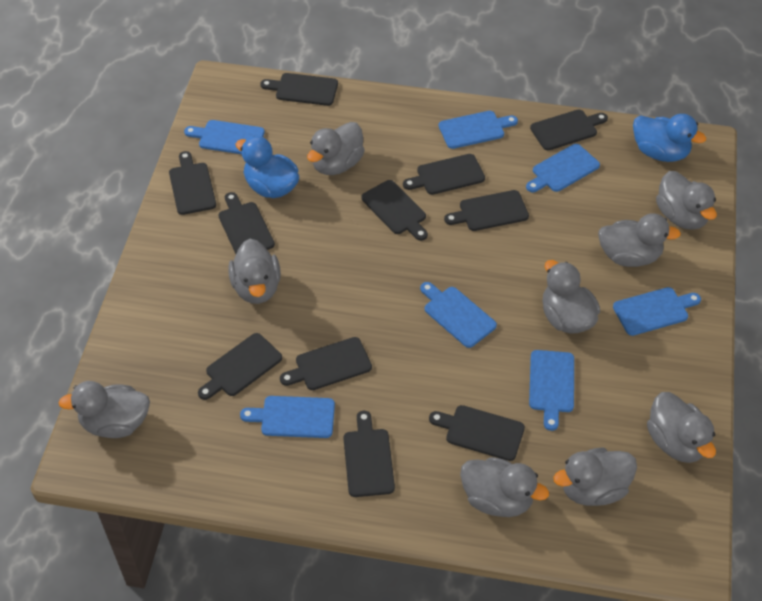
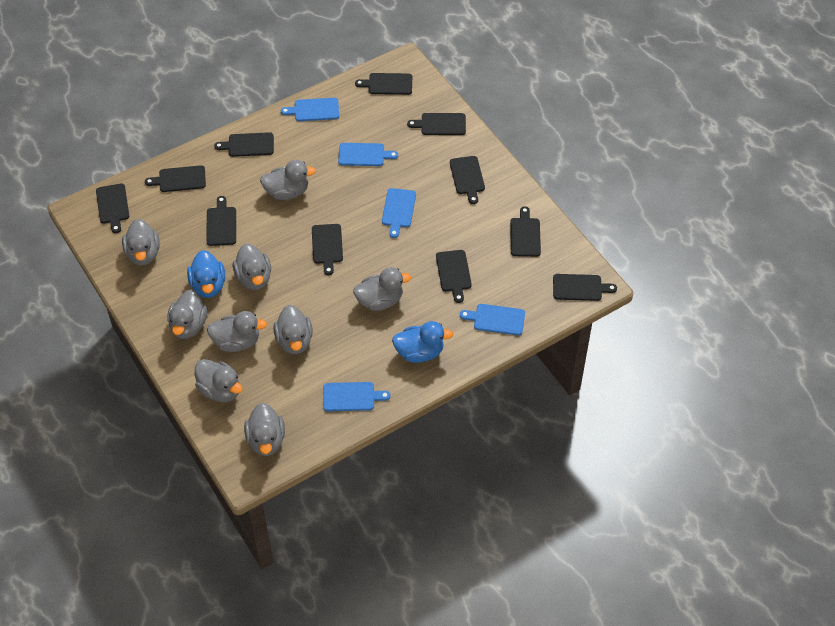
blue cutting board: [184,120,265,154] [240,396,335,438] [420,282,497,348] [439,111,518,149] [526,144,600,192] [529,350,574,431] [613,287,701,336] = 7 -> [281,98,339,121] [323,382,391,412] [338,143,398,166] [382,188,416,238] [460,304,525,335] = 5

